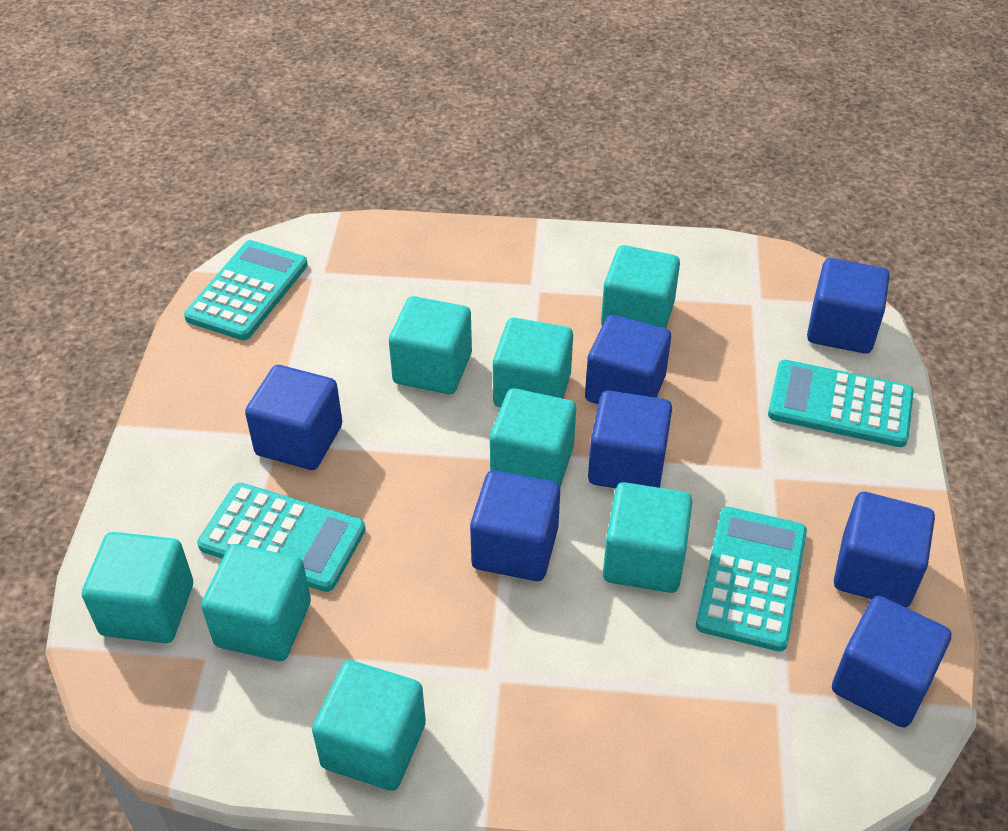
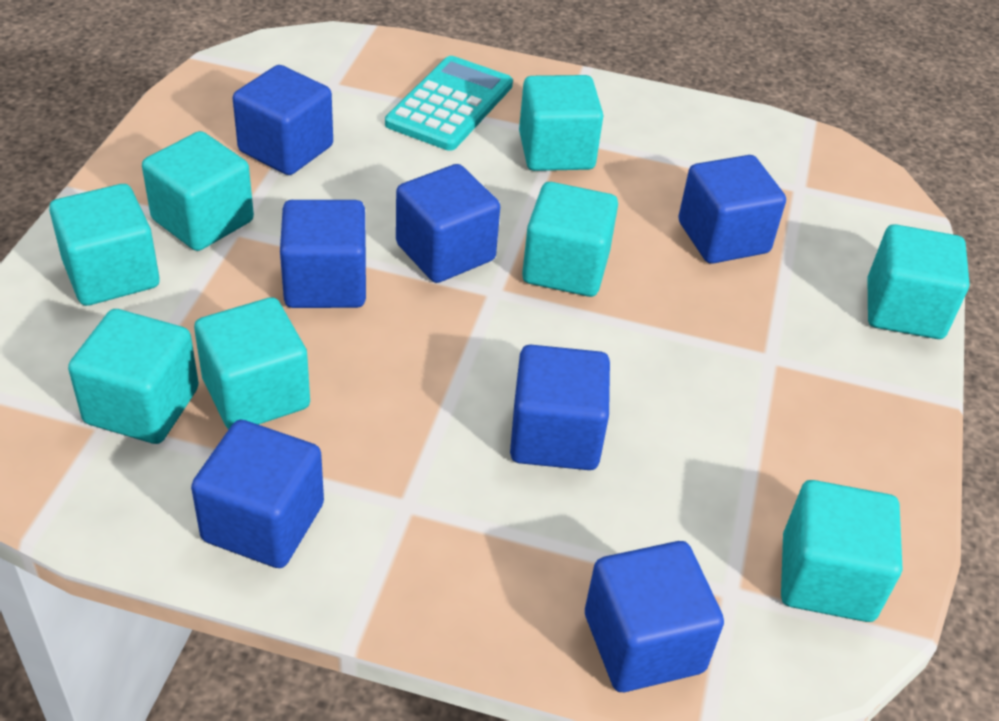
turquoise calculator: [184,240,308,340] [197,483,366,592] [696,507,807,651] [768,360,914,447] = 4 -> [385,56,513,151] = 1

